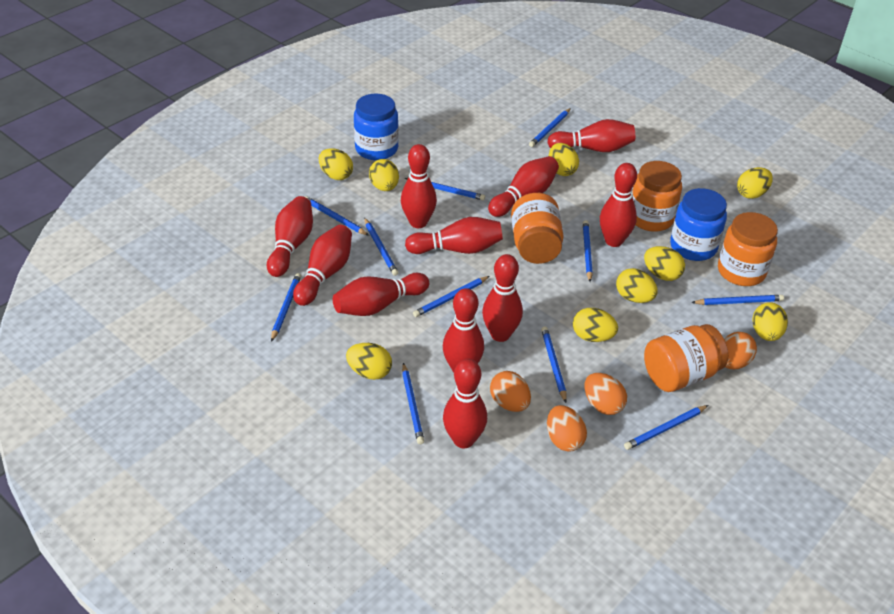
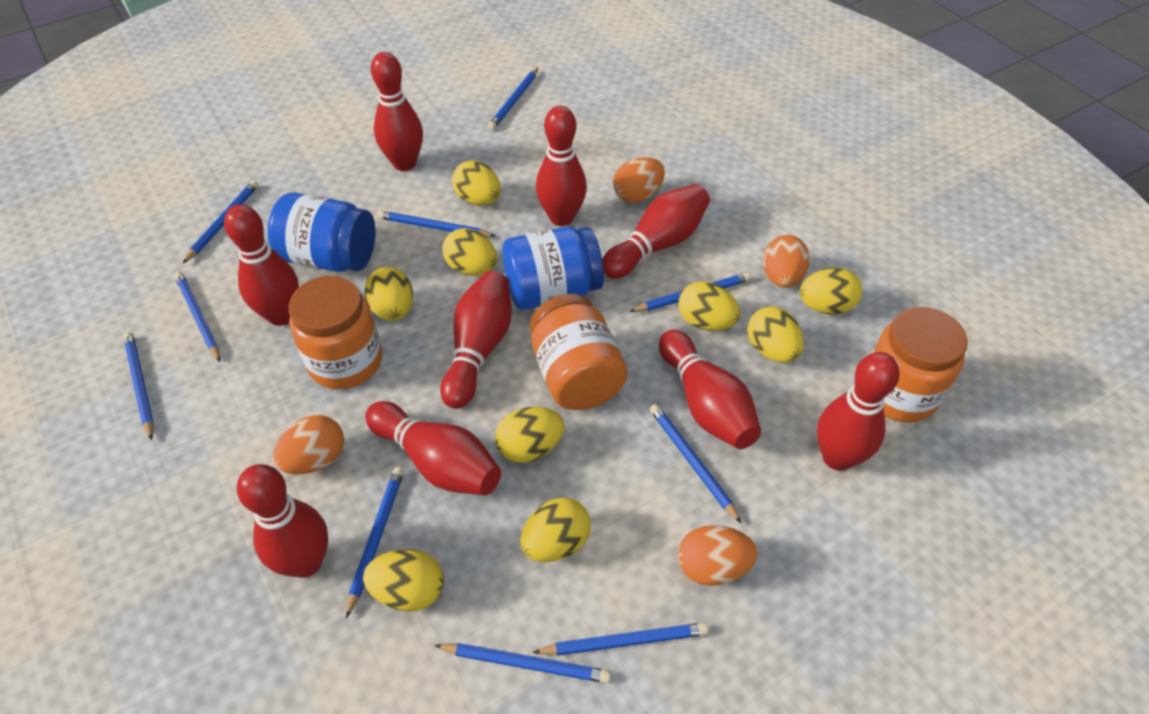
blue pencil: [271,273,301,342] [305,196,369,236] [364,218,398,276] [402,363,424,444] [405,178,485,200] [413,276,490,317] [529,108,571,147] [541,326,567,403] [583,220,593,282] [624,405,709,450] [691,295,784,305] = 11 -> [123,332,154,441] [174,272,220,362] [183,180,259,263] [346,467,404,618] [377,210,496,237] [434,643,611,683] [488,67,539,130] [533,623,709,656] [629,272,751,312] [650,404,742,524] = 10
orange jar: [511,193,564,264] [632,161,682,232] [644,324,728,392] [718,212,778,286] = 4 -> [289,276,382,389] [530,294,628,410] [872,307,968,423] = 3
red bowling pin: [267,196,313,277] [293,225,352,306] [333,273,429,316] [401,144,437,228] [405,217,503,254] [443,288,484,373] [443,359,487,449] [482,254,523,342] [488,156,559,217] [547,119,635,152] [600,163,637,247] = 11 -> [224,204,299,326] [237,464,328,578] [365,401,501,495] [371,52,423,171] [440,271,512,409] [536,106,587,226] [602,184,710,279] [659,330,761,449] [817,352,900,471] = 9

